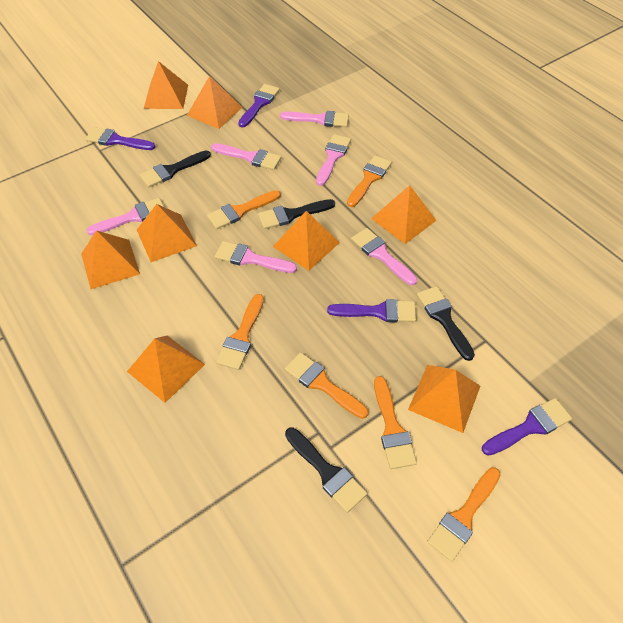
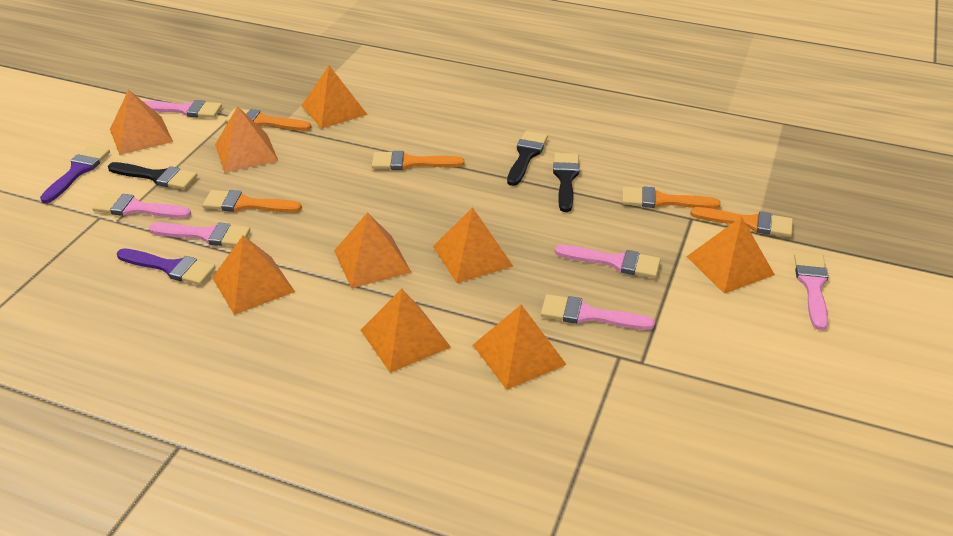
black brush: [140,150,211,187] [258,199,335,229] [285,427,367,513] [417,286,475,361] = 4 -> [108,162,197,189] [507,131,548,186] [553,153,580,212] = 3
orange brush: [207,190,281,229] [216,294,264,370] [285,352,368,419] [347,155,392,207] [374,376,417,469] [427,467,501,562] = 6 -> [203,190,302,212] [225,108,311,131] [372,151,465,170] [622,186,721,209] [690,207,793,237] = 5
orange pyramid: [81,231,140,289] [127,336,205,403] [137,204,197,262] [144,61,188,109] [187,76,242,129] [273,211,340,271] [371,185,437,244] [408,365,480,433] = 8 -> [110,90,173,155] [212,236,295,315] [215,106,278,173] [301,66,368,129] [334,212,411,288] [361,289,451,373] [433,207,513,283] [473,304,567,390] [686,217,775,294] = 9
purple brush: [85,127,156,150] [238,84,280,128] [327,299,416,322] [482,398,572,456] = 4 -> [40,146,110,203] [117,248,216,285] = 2

